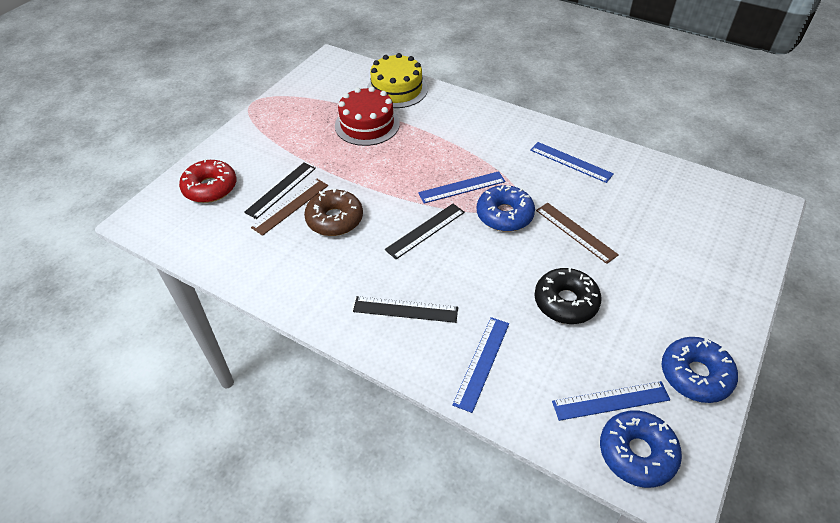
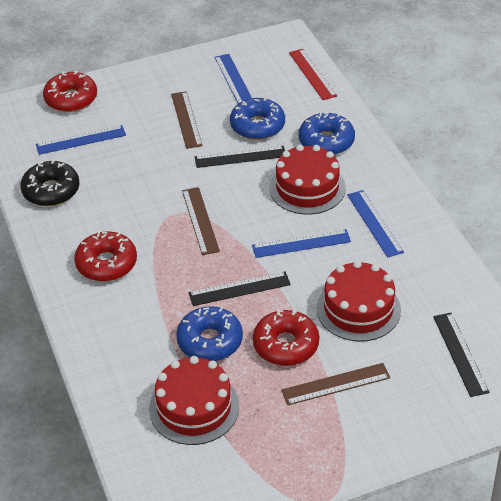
brown donut: [304,189,363,236] = 1 -> none = 0
brown ruler: [251,179,328,236] [536,203,619,264] = 2 -> [171,91,203,149] [182,187,220,255] [281,363,390,405] = 3
red cake: [335,86,400,146] = 1 -> [149,356,239,445] [269,145,346,215] [316,261,401,342] = 3
red donut: [179,159,236,203] = 1 -> [43,71,97,112] [74,232,137,281] [253,309,319,366] = 3
red ruler: none = 0 -> [289,49,337,100] = 1
yellow cake: [367,53,428,108] = 1 -> none = 0

